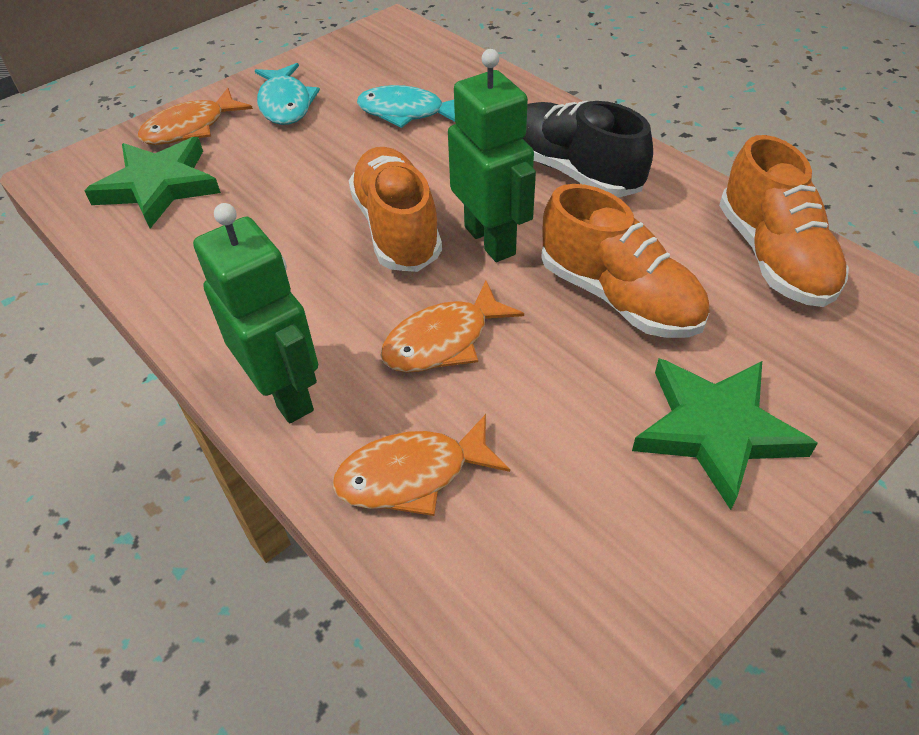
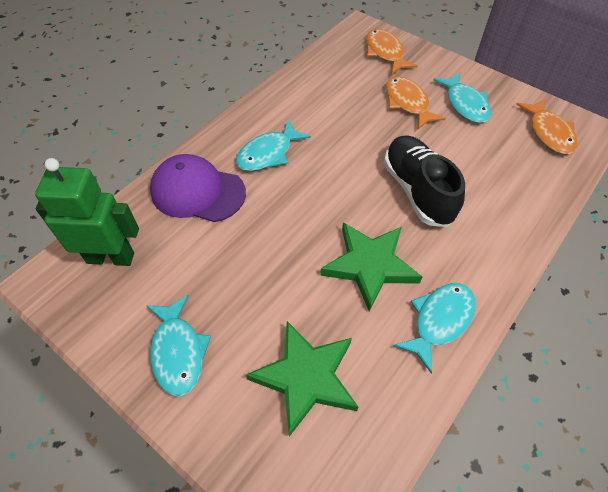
green robot: [193,203,318,423] [448,49,536,262] = 2 -> [35,158,139,266] = 1
orange shoe: [349,147,442,272] [541,184,709,338] [719,135,849,307] = 3 -> none = 0
purple cap: none = 0 -> [150,154,246,222] = 1
turquoise fish: [255,63,320,125] [357,85,455,128] = 2 -> [146,295,211,396] [236,120,311,171] [394,283,476,374] [433,73,491,123] = 4

